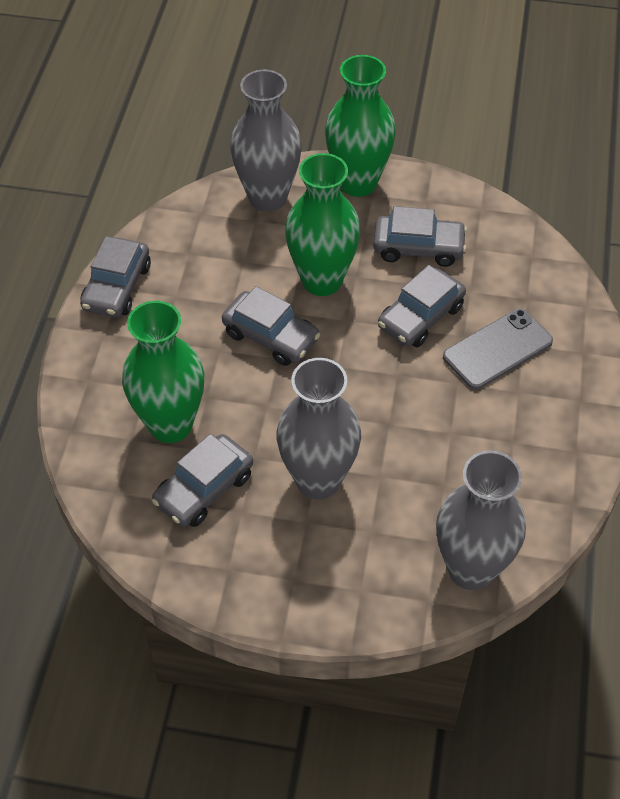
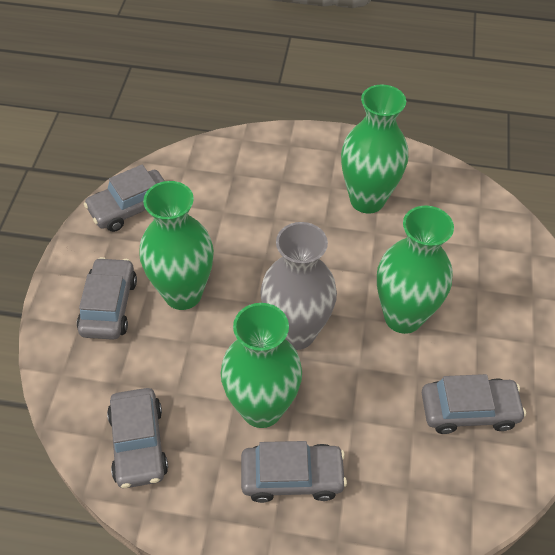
green vase: [122,301,204,443] [285,153,360,296] [325,55,396,197] = 3 -> [139,181,214,310] [221,303,302,428] [341,85,408,214] [377,206,454,334] = 4
grey phone: [443,308,553,390] = 1 -> none = 0
grey vase: [230,70,302,212] [276,358,361,499] [436,450,526,590] = 3 -> [260,222,337,350] = 1

